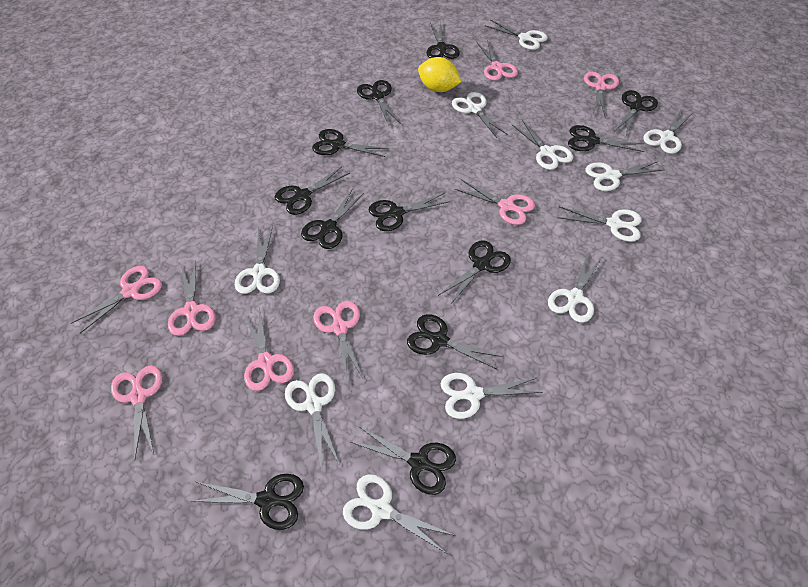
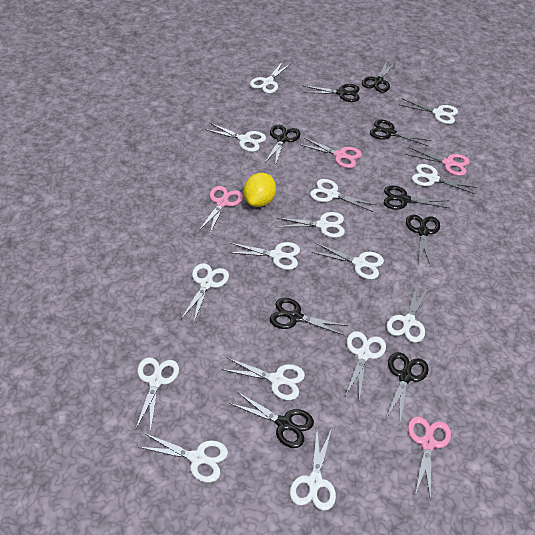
black scissors: [191,474,304,530] [275,167,350,215] [301,190,364,249] [312,129,389,157] [350,426,456,495] [357,80,401,126] [369,193,451,231] [407,314,503,370] [427,23,460,59] [438,240,511,305] [568,125,644,152] [615,90,658,136] = 12 -> [230,392,314,448] [265,125,301,166] [270,298,348,336] [303,84,360,102] [362,61,396,92] [370,120,432,146] [384,186,449,210] [386,352,429,421] [406,215,440,267] = 9
pink scissors: [71,266,162,333] [111,366,162,459] [168,261,215,336] [244,307,294,391] [313,301,363,382] [455,180,535,225] [477,40,518,81] [584,72,619,115] = 8 -> [199,186,243,234] [299,138,362,168] [406,147,470,176] [408,416,451,500] = 4
white scissors: [235,226,280,294] [285,373,340,470] [343,474,455,554] [441,373,542,419] [452,92,508,138] [486,20,548,50] [512,120,573,170] [548,253,602,323] [557,207,642,242] [586,161,663,191] [643,108,694,154] = 11 -> [135,357,179,433] [139,433,228,483] [181,263,229,322] [205,123,266,152] [222,357,305,400] [228,242,300,270] [250,62,290,94] [276,212,345,238] [290,428,336,511] [310,179,376,212] [312,243,384,280] [345,331,386,399] [386,283,429,343] [400,99,458,124] [412,164,478,194] = 15

